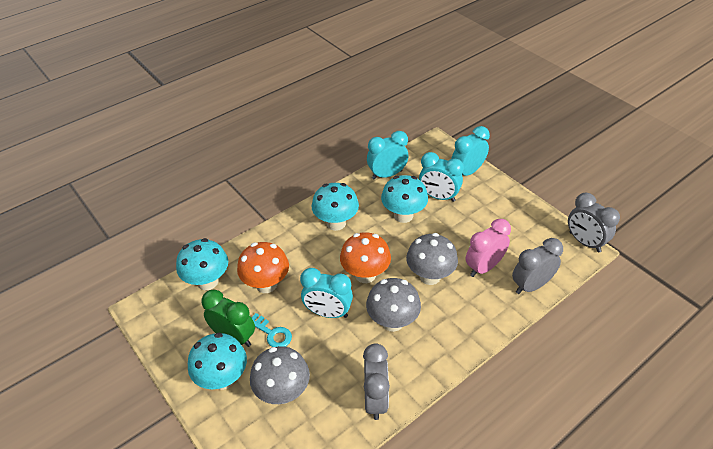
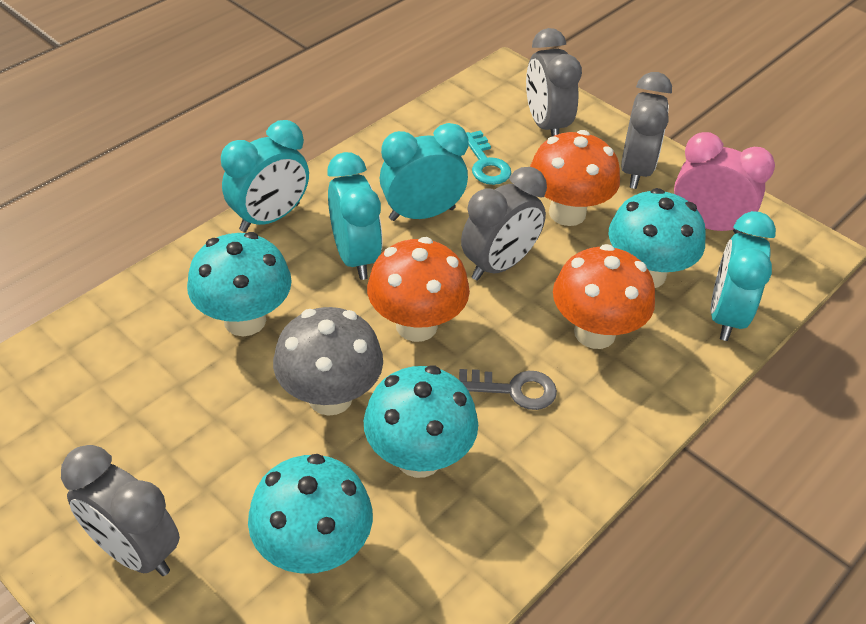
green clock: [202,289,255,347] = 1 -> none = 0
grey clock: [363,343,390,420] [512,238,563,294] [568,193,620,252] = 3 -> [61,445,180,576] [461,167,547,281] [526,28,582,136] [621,72,672,189] = 4
grey key: none = 0 -> [459,369,557,410] = 1
grey mushroom: [250,346,310,404] [366,278,421,332] [406,233,458,285] = 3 -> [273,307,383,416] = 1
orange mushroom: [237,242,289,293] [340,232,391,283] = 2 -> [367,237,470,342] [530,130,620,226] [553,244,655,349] = 3

